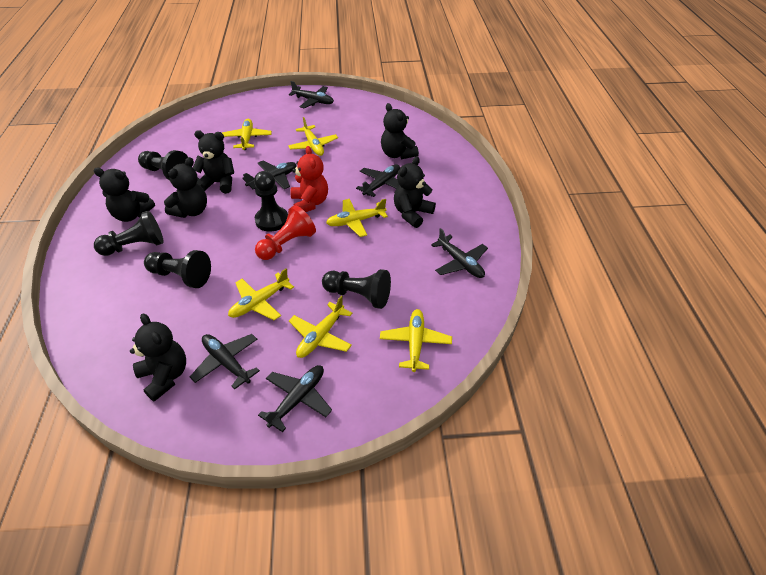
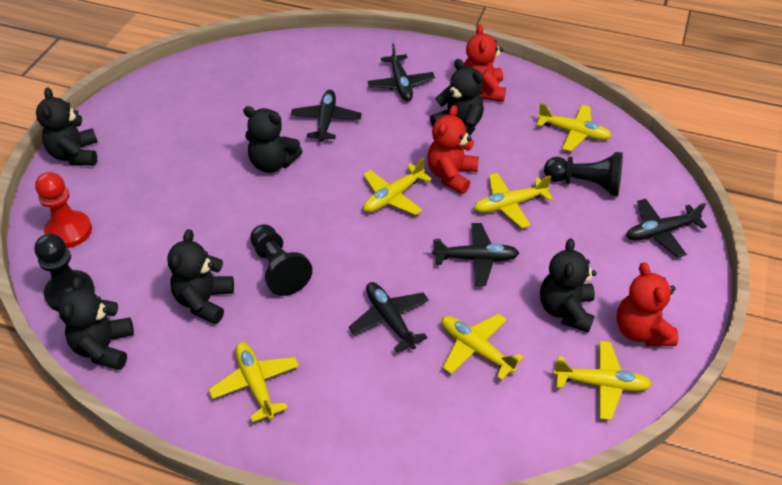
black pawn: [94,211,164,256] [138,150,188,180] [144,250,211,288] [254,171,288,232] [322,269,391,309] = 5 -> [34,234,95,312] [250,224,313,296] [544,152,623,196] = 3
black plane: [190,334,260,390] [242,161,297,189] [258,365,332,432] [289,81,334,109] [356,164,400,197] [431,228,488,278] = 6 -> [291,90,362,142] [349,282,429,352] [367,43,435,101] [432,223,519,286] [626,199,707,258] = 5
red teddy bear: [290,146,328,212] = 1 -> [427,105,479,194] [464,24,506,102] [617,262,678,346] = 3

